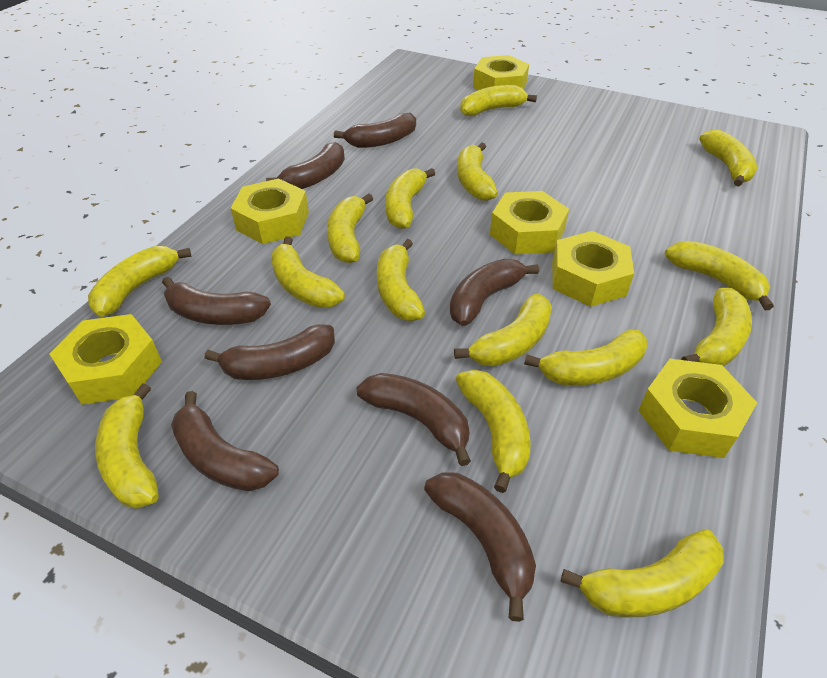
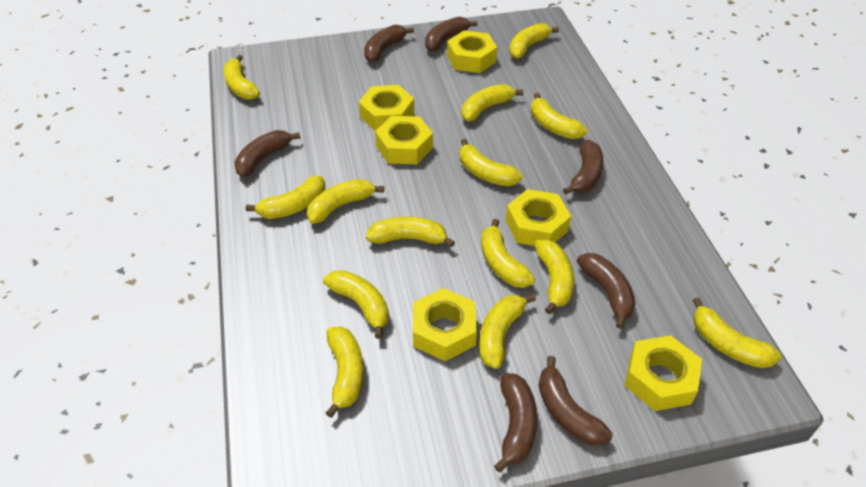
brown banana: [162,277,271,325] [171,391,279,491] [205,324,335,380] [266,142,345,189] [334,113,416,148] [356,373,471,466] [424,473,536,622] [450,259,539,326] = 8 -> [234,130,301,177] [364,25,414,62] [425,17,478,51] [494,373,537,473] [538,356,613,446] [563,140,603,195] [577,253,635,329] = 7
yellow banana: [88,246,192,317] [95,383,159,509] [271,237,345,308] [327,194,373,263] [377,239,425,321] [385,168,435,229] [454,294,552,366] [456,369,531,493] [457,142,498,201] [460,85,537,116] [524,329,648,385] [561,529,724,618] [665,241,774,310] [681,288,752,367] [699,130,757,187] = 15 -> [224,55,260,100] [246,175,325,219] [307,179,384,224] [323,270,389,339] [326,326,364,418] [366,217,455,247] [460,139,523,186] [462,84,523,121] [479,294,536,369] [481,219,535,288] [509,23,559,59] [531,93,587,139] [534,239,574,314] [693,298,782,368] = 14

